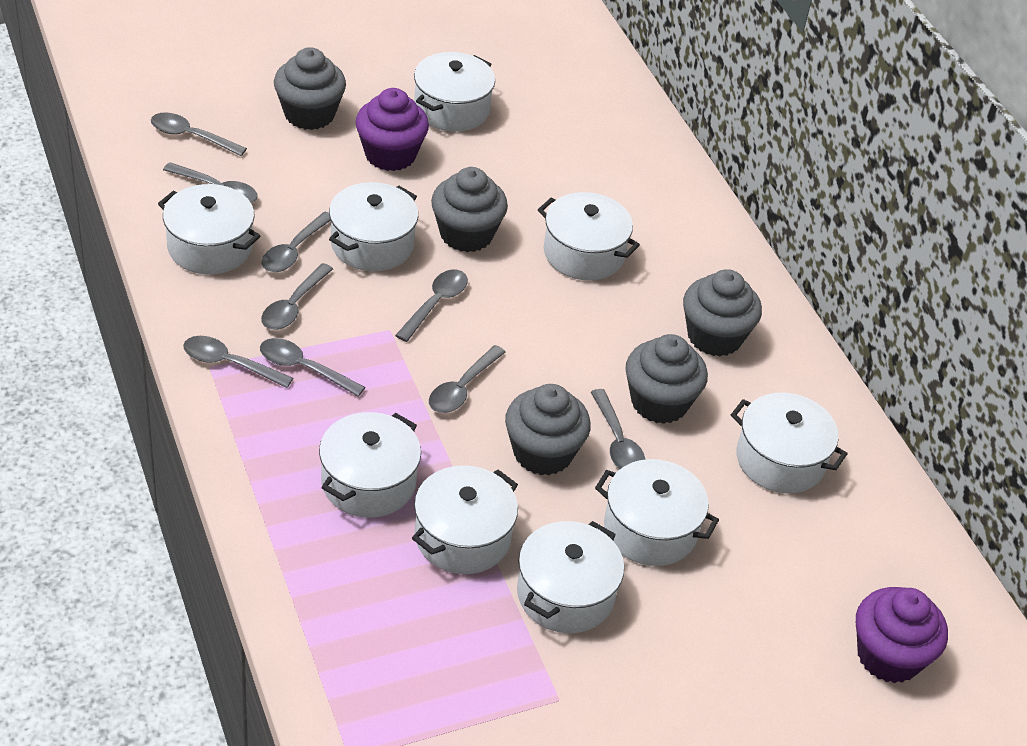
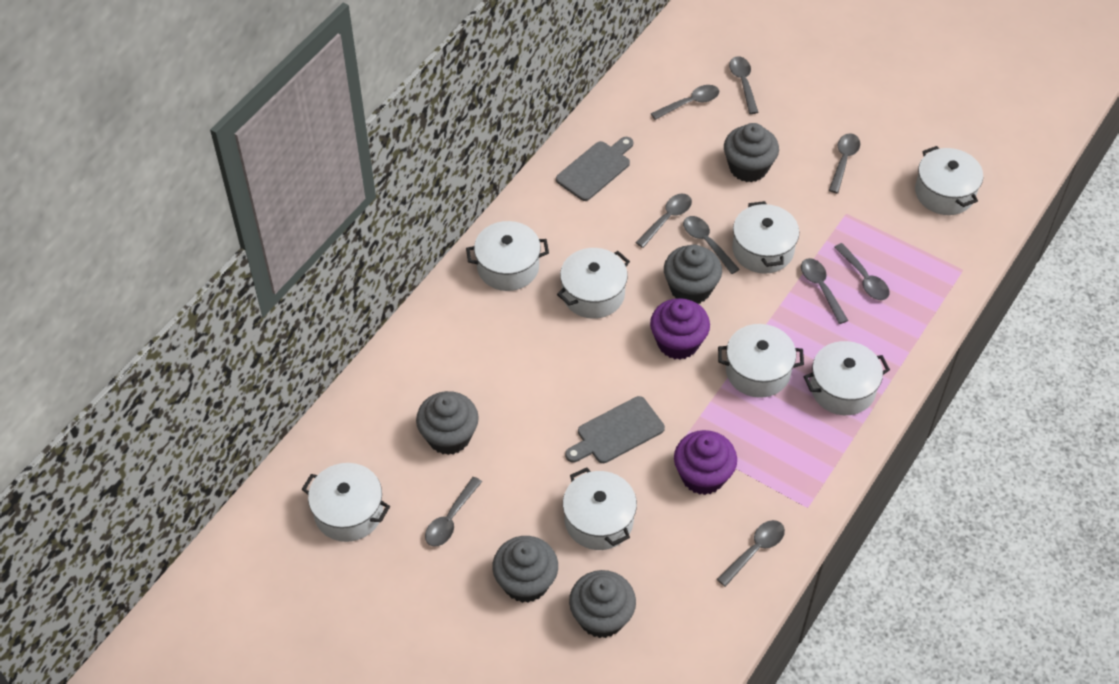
grey cutting board: none = 0 -> [556,137,633,201] [565,396,665,463] = 2
white pot: [158,184,261,274] [319,412,421,518] [329,182,418,271] [412,465,518,574] [414,52,495,132] [517,521,624,633] [538,192,640,280] [595,459,719,566] [731,393,847,494] = 9 -> [302,463,390,542] [466,221,549,291] [557,248,630,319] [563,468,637,550] [718,324,804,398] [732,201,799,274] [804,341,890,415] [915,146,983,215] = 8

